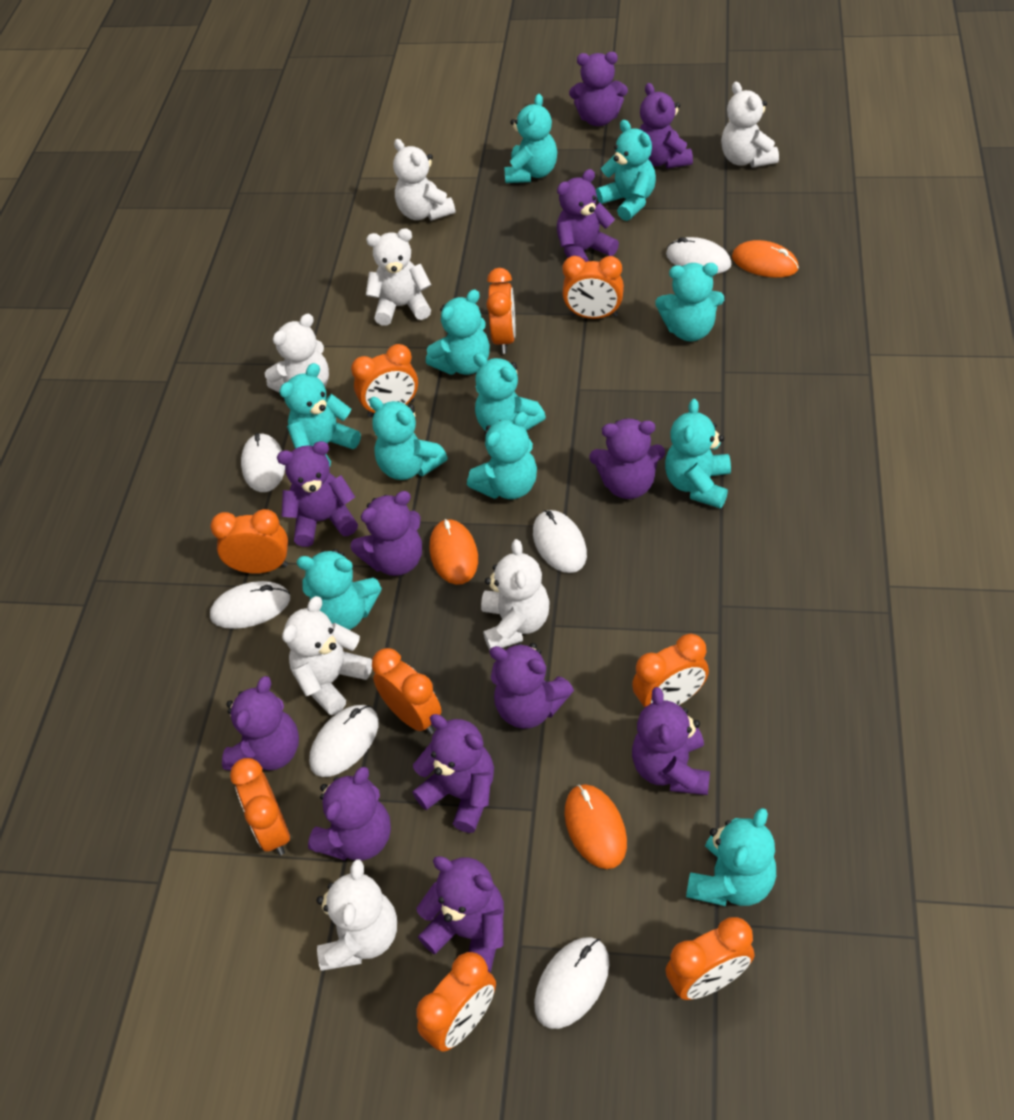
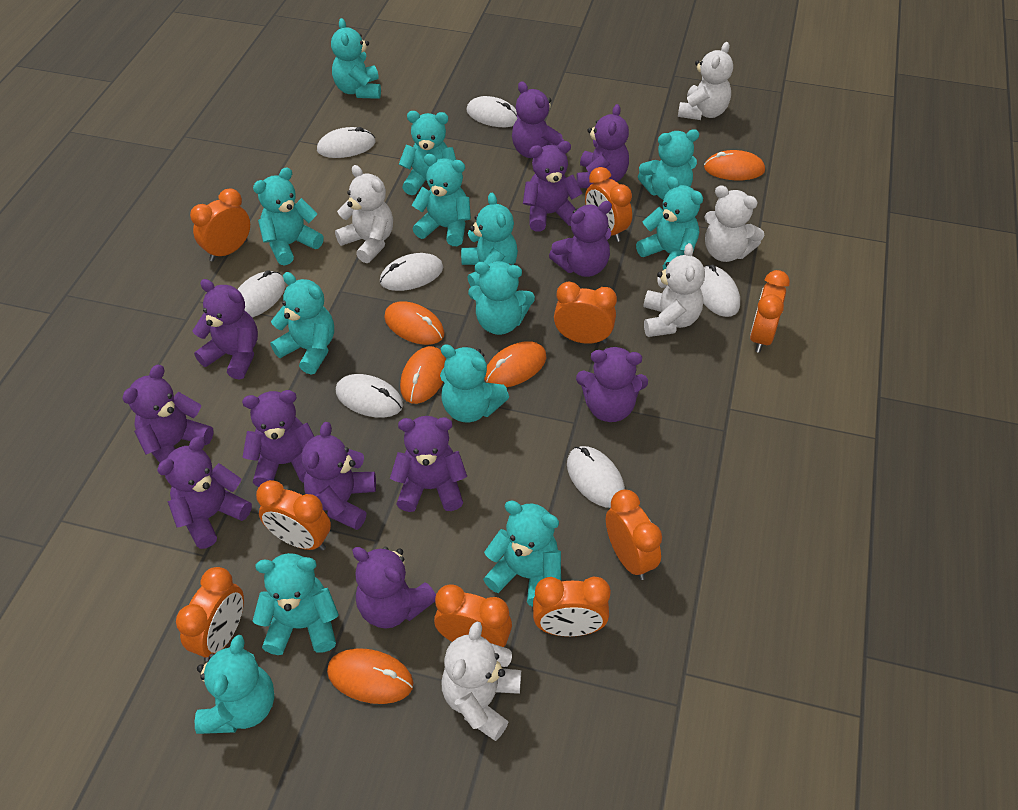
orange mouse: [430,519,478,585] [564,784,627,869] [732,240,799,278] = 3 -> [327,648,414,704] [384,301,444,345] [400,346,446,404] [484,341,546,387] [704,150,765,180] = 5
turquoise teddy bear: [279,363,361,467] [297,549,382,630] [369,397,448,480] [426,289,490,375] [467,412,537,499] [473,353,546,431] [505,94,557,183] [596,120,656,221] [655,263,724,341] [665,399,731,508] [686,808,776,906] = 11 -> [195,635,274,734] [252,553,339,655] [253,167,324,266] [271,272,334,375] [331,18,381,99] [399,111,456,195] [412,154,471,246] [440,344,509,423] [461,193,518,286] [468,261,535,335] [483,500,561,607] [636,176,703,270] [638,129,699,200] = 13
white mouse: [210,581,290,629] [241,433,285,492] [309,705,379,777] [533,510,587,573] [534,937,609,1029] [666,237,732,274] = 6 -> [237,270,286,318] [317,127,375,158] [336,374,403,418] [380,253,443,291] [466,96,518,127] [567,446,625,508] [700,265,740,317] = 7
white teddy bear: [265,314,329,393] [282,596,372,715] [317,859,397,971] [366,228,431,326] [393,139,455,221] [481,539,550,650] [721,82,779,168] = 7 -> [335,165,393,263] [441,621,521,741] [643,243,705,337] [678,42,733,120] [704,185,764,262] = 5

